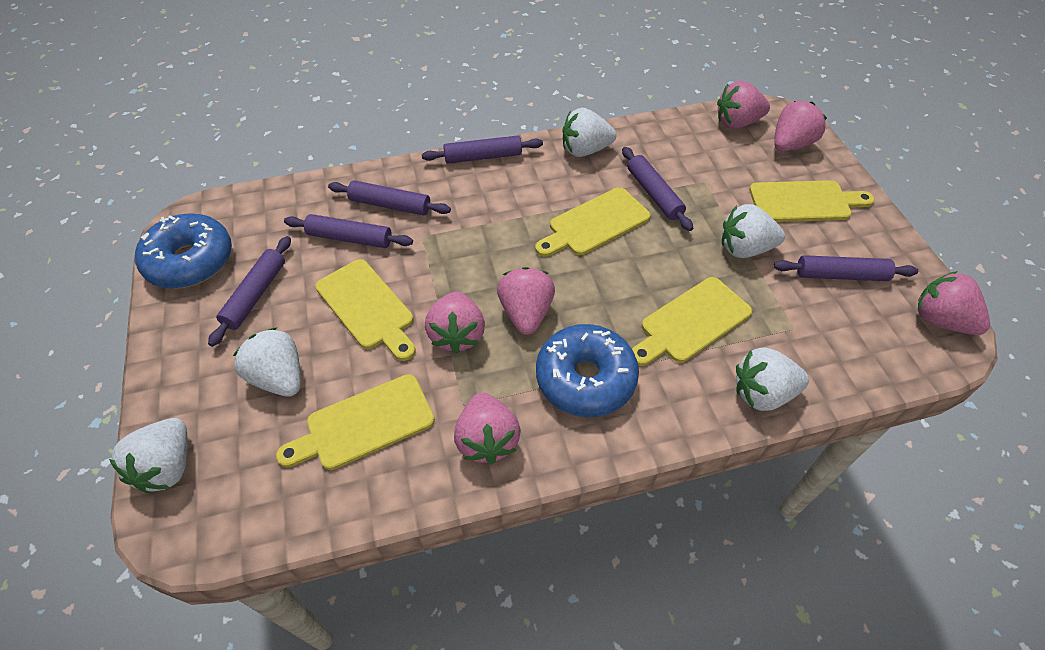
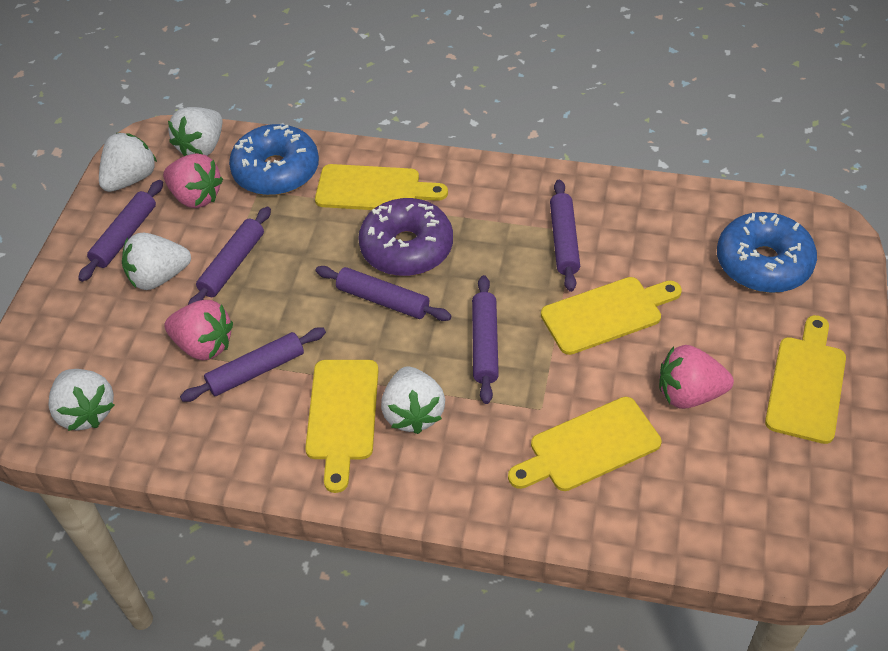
pink strawberry: [425,292,485,354] [454,392,521,465] [497,267,555,335] [717,81,770,129] [774,101,827,151] [918,271,990,335] = 6 -> [163,153,223,208] [164,300,233,360] [659,345,734,409] = 3
purple donut: none = 0 -> [358,198,453,276] = 1

